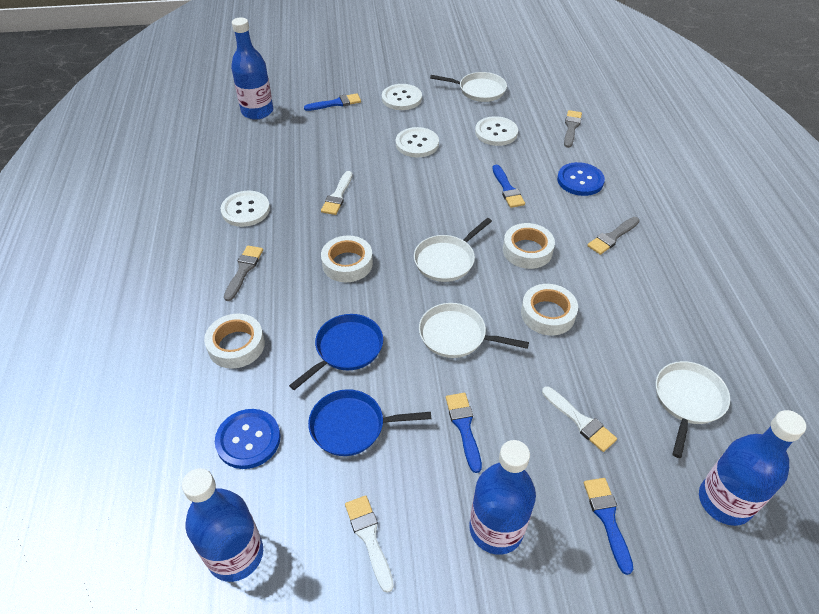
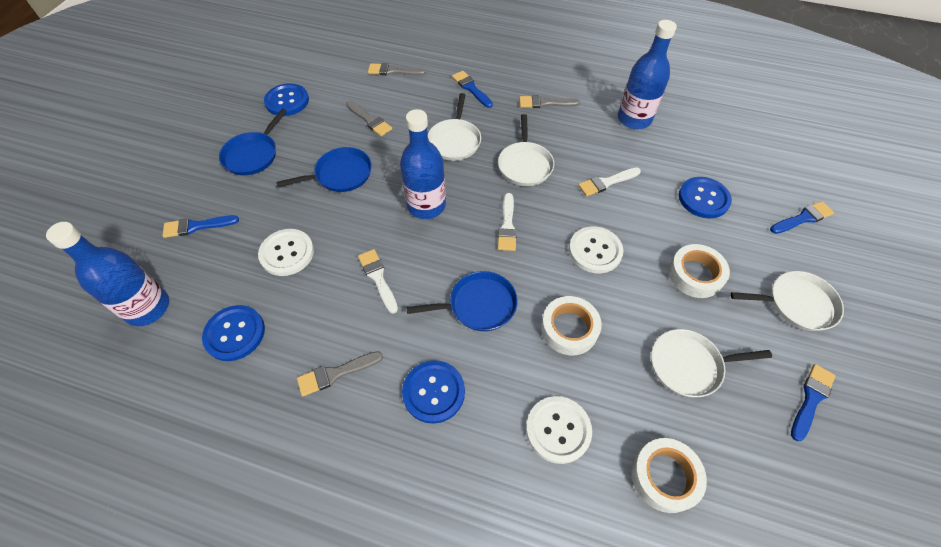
blue bottle: [182,468,263,582] [231,17,273,120] [469,440,536,555] [699,410,806,526] = 4 -> [46,222,169,327] [400,109,446,219] [618,20,677,129] = 3
blue button: [215,409,280,469] [557,162,605,196] = 2 -> [202,305,265,361] [264,83,309,116] [402,360,465,424] [679,177,732,219] = 4
blue pan: [289,314,383,390] [308,389,431,456] = 2 -> [219,109,287,175] [276,147,372,192] [406,271,518,331] = 3
grey brush: [224,246,263,301] [564,110,582,148] [587,217,640,255] = 3 -> [297,351,383,396] [346,101,392,136] [368,63,426,76] [519,95,580,108] = 4
white button: [220,191,270,227] [382,84,422,110] [396,127,439,157] [475,116,518,146] = 4 -> [258,229,314,276] [526,396,592,464] [569,226,624,273] = 3
white tape: [204,314,265,369] [321,235,373,282] [503,223,555,269] [521,284,578,335] = 4 -> [541,296,602,355] [631,438,707,513] [668,244,730,298] = 3

